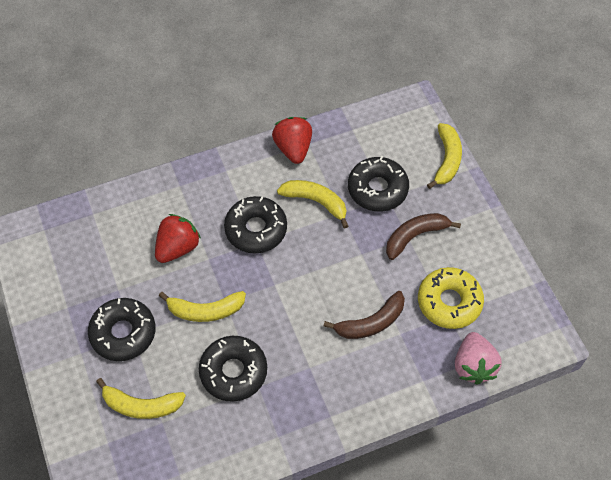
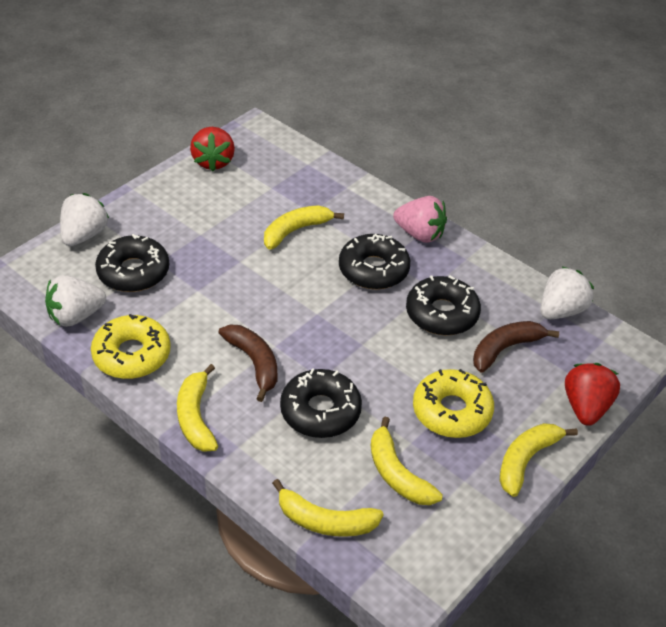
white strawberry: none = 0 -> [45,275,106,327] [60,193,109,246] [540,266,594,319] = 3
yellow banana: [96,378,186,419] [159,291,246,322] [277,180,348,229] [427,123,462,189] = 4 -> [177,364,218,452] [264,205,344,250] [272,479,384,537] [371,417,443,505] [500,423,578,497] = 5
yellow donut: [418,267,484,329] = 1 -> [91,314,171,379] [413,369,494,438] = 2

